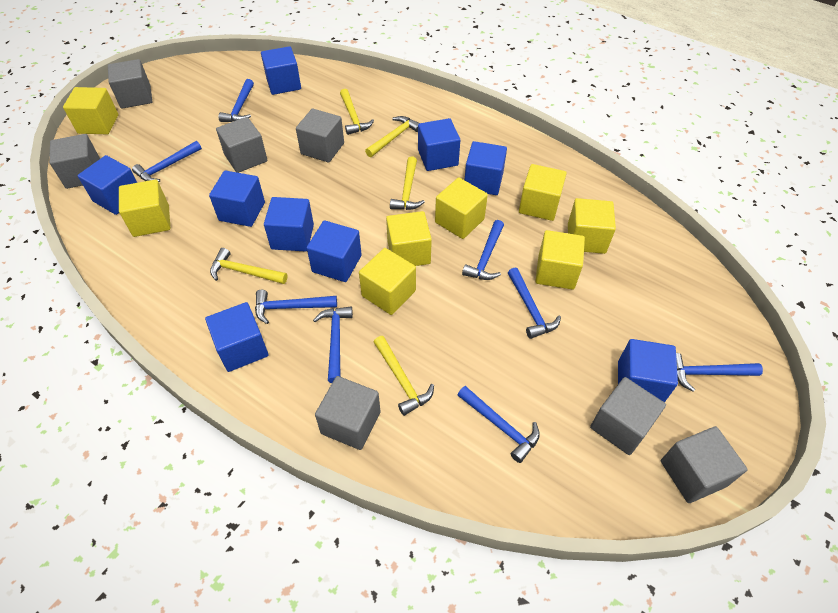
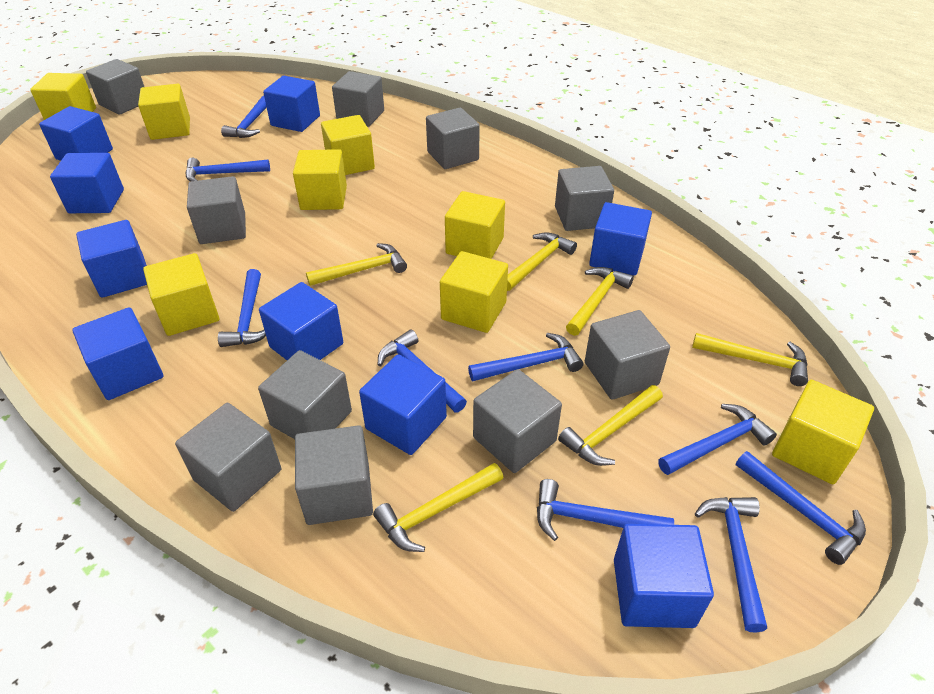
blue hammer: [132,141,202,182] [219,79,254,122] [255,290,337,324] [313,307,353,383] [458,386,540,463] [462,220,504,280] [508,268,561,339] [676,353,763,392] = 8 -> [185,158,270,182] [218,269,266,347] [221,95,267,138] [378,329,467,413] [468,333,583,381] [537,479,674,541] [658,404,777,475] [695,497,767,633] [736,451,866,565] = 9
grey cube: [49,134,100,189] [108,59,152,109] [216,117,268,173] [296,109,344,163] [315,376,381,450] [590,377,666,455] [661,426,748,503] = 7 -> [86,59,144,115] [175,403,281,512] [187,176,246,244] [258,350,352,439] [295,425,373,525] [332,71,384,127] [426,108,480,169] [473,369,562,473] [555,166,614,231] [585,310,670,400] = 10
yellow hammer: [210,248,288,284] [340,89,374,135] [365,116,419,157] [374,336,434,416] [390,156,425,210] = 5 -> [306,243,407,286] [373,463,503,552] [507,232,577,291] [558,385,663,466] [566,267,634,336] [692,333,808,386] = 6

